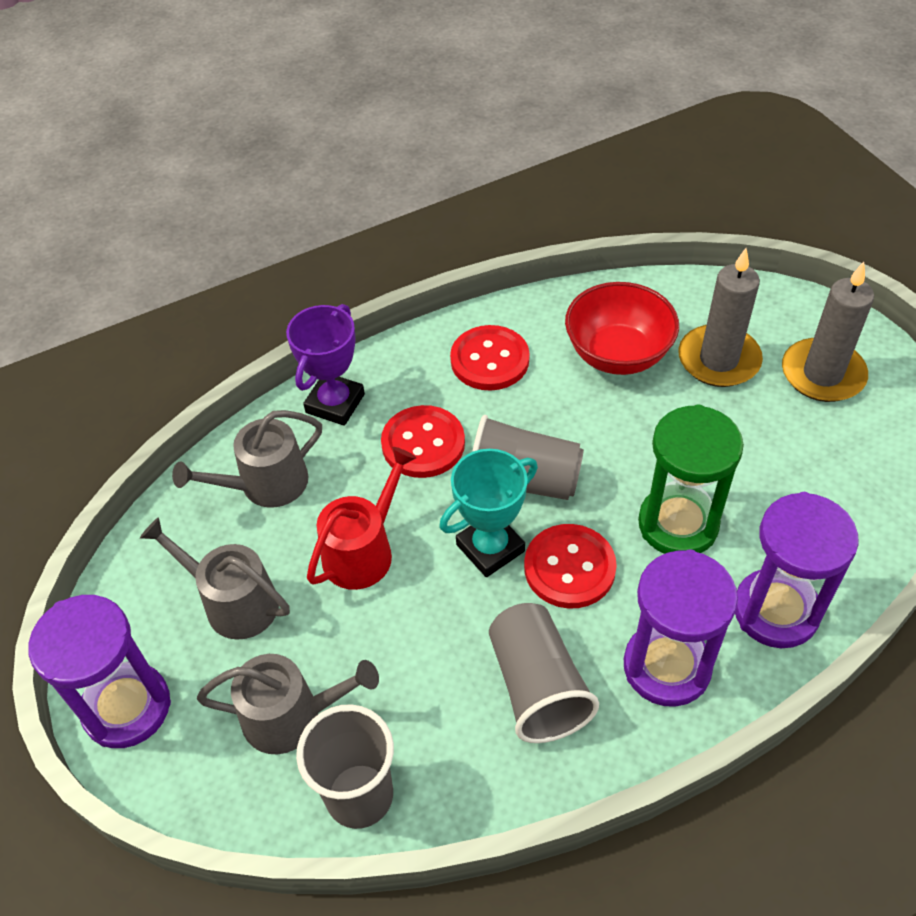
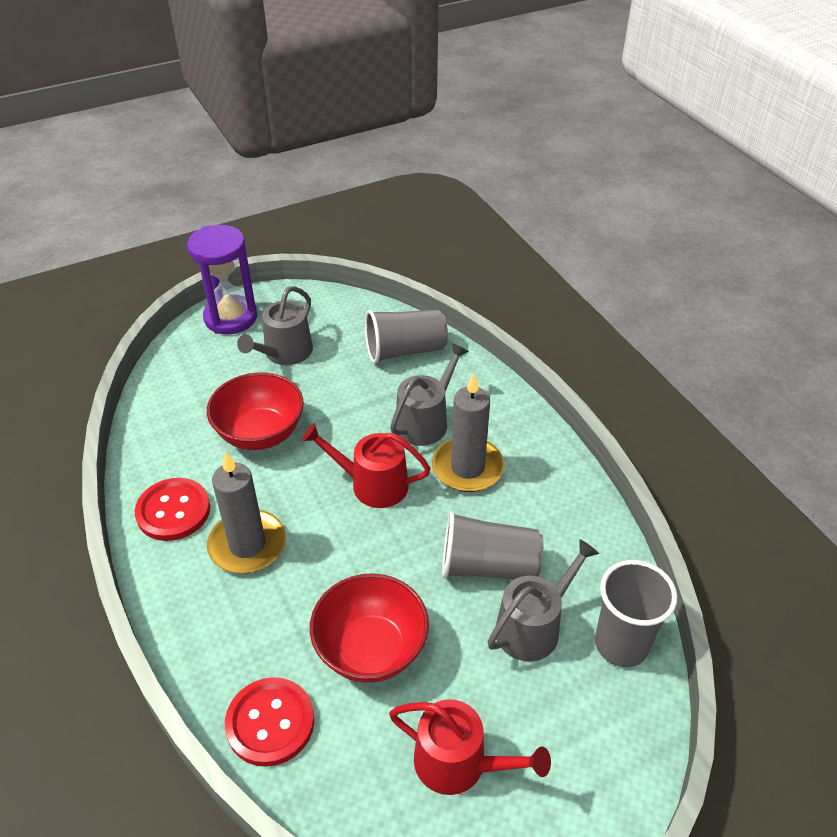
green hourglass: [638,404,744,554] = 1 -> none = 0
purple hourglass: [28,595,171,748] [624,549,738,707] [735,492,859,648] = 3 -> [187,225,257,334] = 1
purple trophy: [286,304,365,426] = 1 -> none = 0
red bowl: [565,282,679,375] = 1 -> [207,372,304,450] [310,573,429,683] = 2
red button: [381,405,465,478] [450,325,530,391] [524,524,617,608] = 3 -> [135,478,210,541] [225,677,314,767] = 2
red watering can: [307,447,416,590] = 1 -> [302,424,431,508] [389,699,551,795] = 2
turquoise trophy: [439,449,538,577] = 1 -> none = 0

